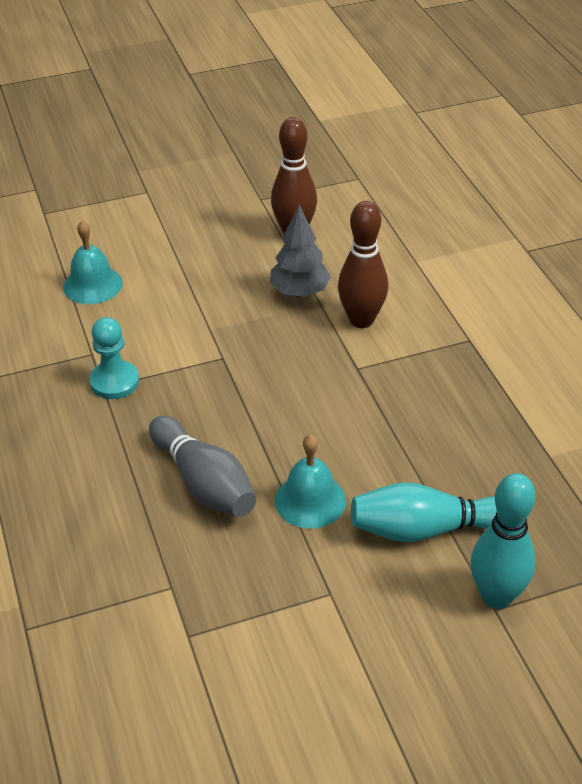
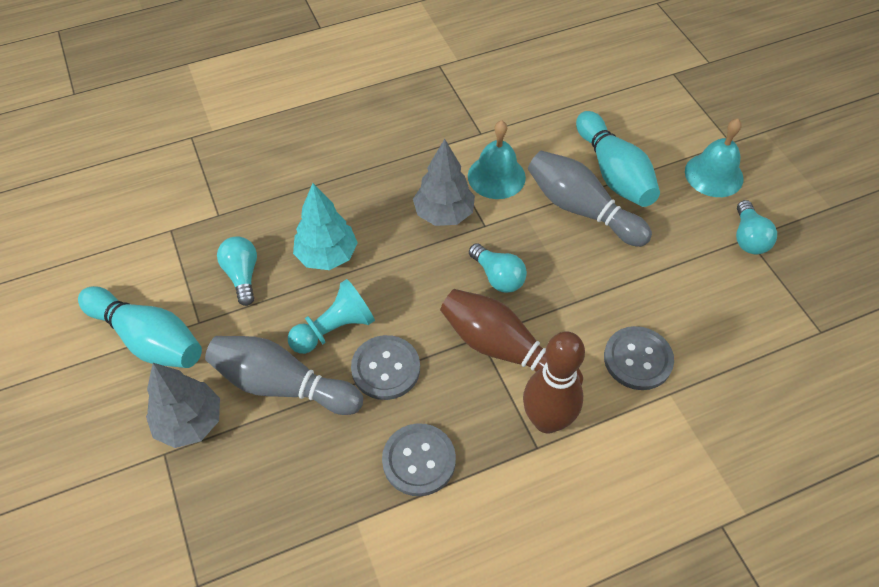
grey bowling pin: [149,416,256,517] = 1 -> [205,336,363,415] [528,150,652,247] = 2
grey button: none = 0 -> [351,335,420,400] [382,423,456,496] [604,326,674,390] = 3
grey tree: [270,204,331,297] = 1 -> [146,363,220,448] [413,139,475,226] = 2
turquoise light bulb: none = 0 -> [217,236,257,306] [469,243,527,293] [736,200,777,255] = 3
turquoise tree: none = 0 -> [293,183,358,270] = 1

